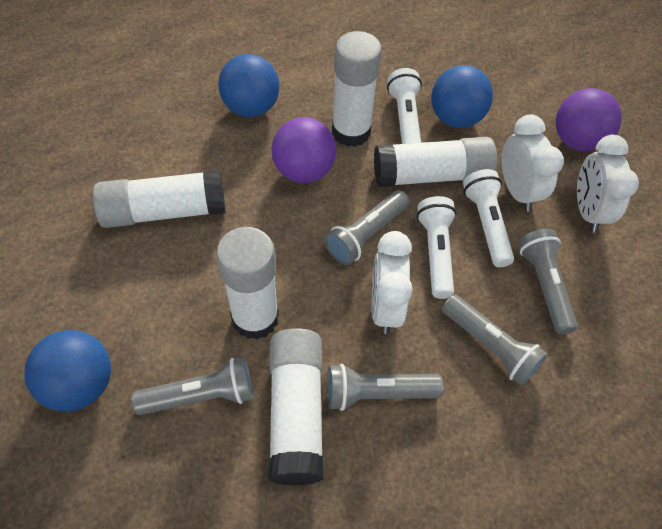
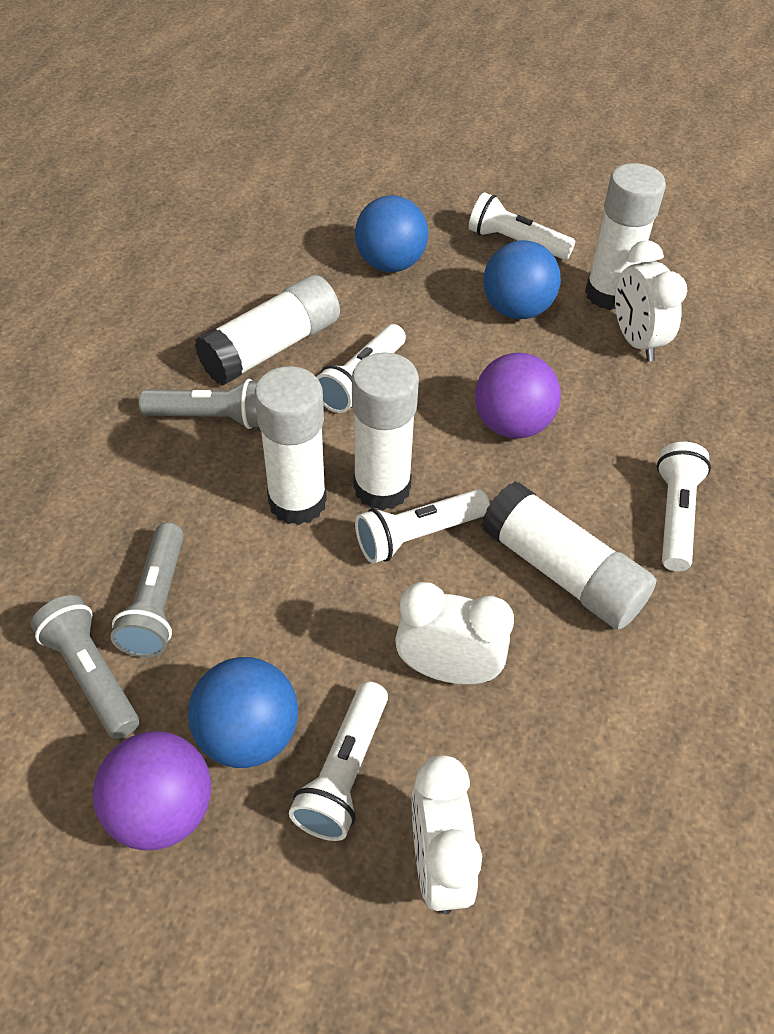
grey flashlight: [132,357,253,415] [324,190,409,265] [327,364,444,411] [442,295,548,386] [519,229,578,334] = 5 -> [31,595,139,739] [110,523,184,657] [139,379,259,429] = 3
white flashlight: [387,68,422,144] [417,196,457,299] [463,169,514,267] = 3 -> [289,681,388,841] [317,324,406,413] [355,489,490,564] [469,192,575,260] [657,442,711,571] = 5

